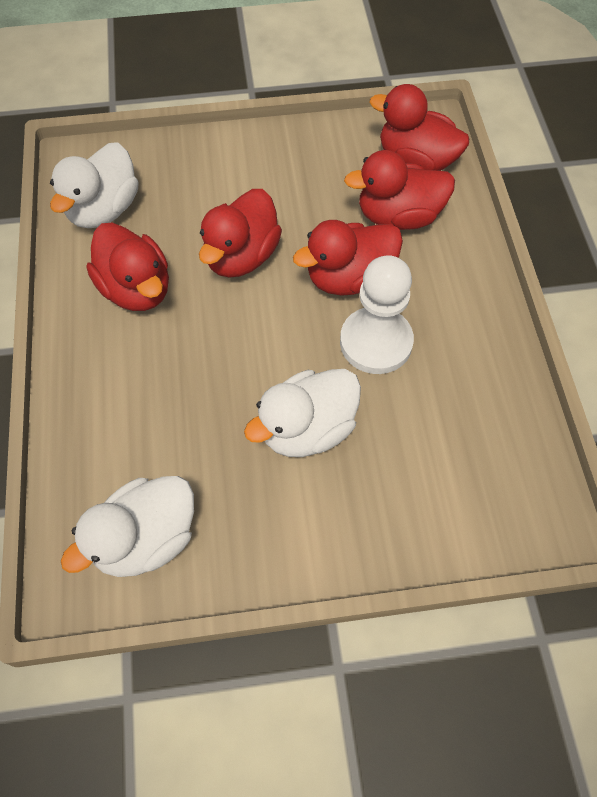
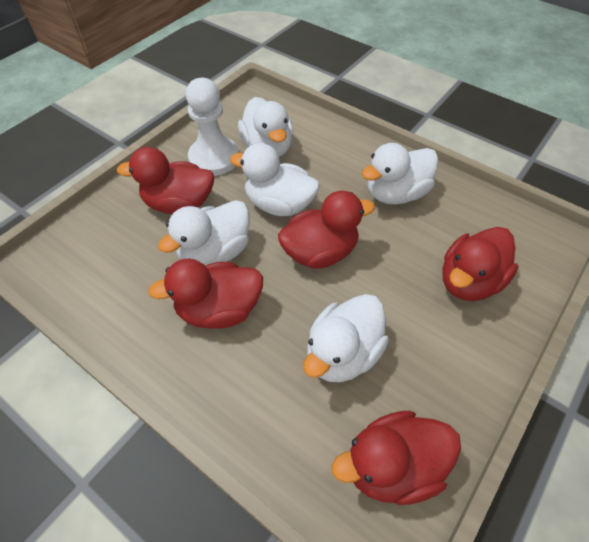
white duck: [50,142,139,228] [61,476,194,577] [244,369,361,457] = 3 -> [158,200,250,266] [230,143,320,216] [238,97,293,157] [303,294,389,383] [361,143,438,205] = 5

